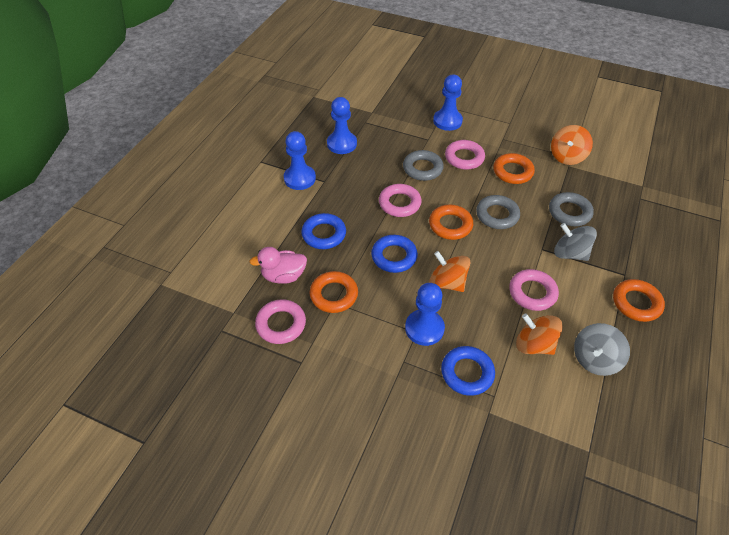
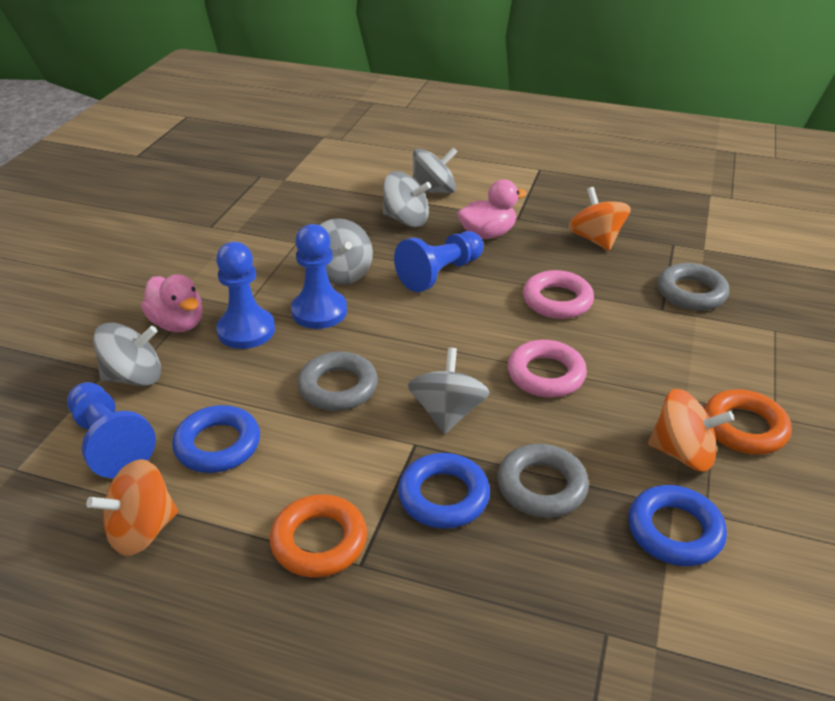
grey spinning top: [554,223,597,261] [574,323,630,376] = 2 -> [93,322,161,386] [320,218,373,285] [383,171,431,227] [408,347,490,434] [413,147,458,193] = 5
orange ring: [310,271,358,313] [429,205,473,240] [493,153,535,184] [613,279,665,322] = 4 -> [270,494,367,578] [704,389,792,455] = 2
pink duck: [249,247,307,284] = 1 -> [141,274,203,332] [457,179,527,239] = 2
pink ring: [255,299,306,344] [379,184,422,217] [445,140,485,170] [509,269,559,311] = 4 -> [508,340,587,398] [523,270,594,319] = 2

